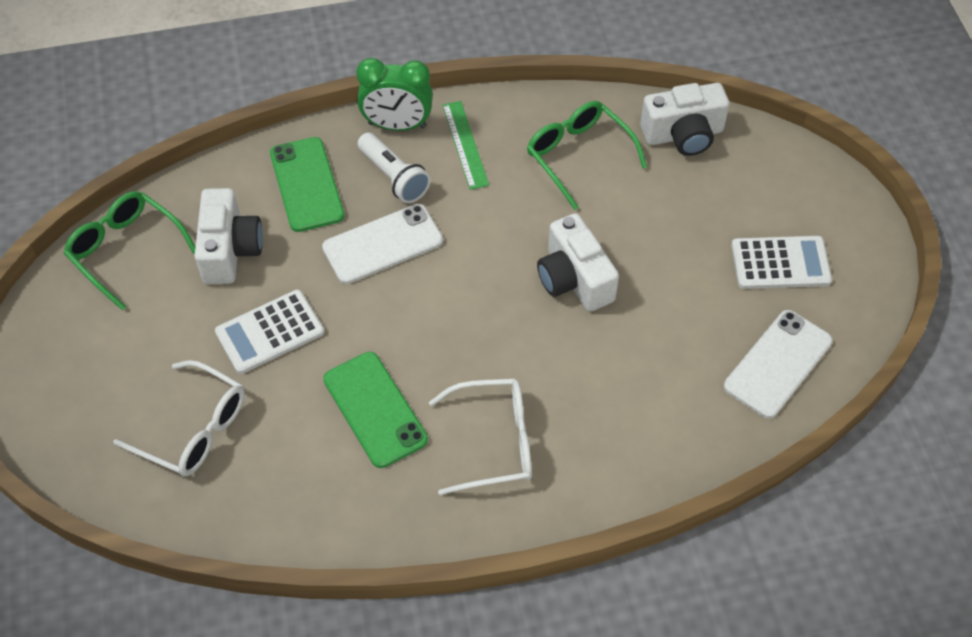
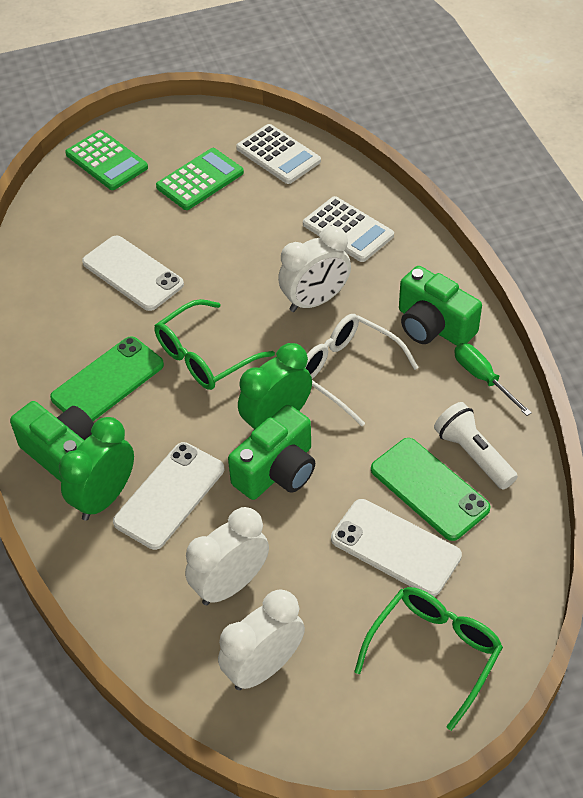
green calculator: none = 0 -> [65,130,148,190] [156,148,244,210] = 2
green camera: none = 0 -> [10,401,94,482] [228,405,315,500] [399,266,482,346] = 3
green clock: [356,58,433,131] = 1 -> [59,417,134,521] [238,343,312,431] = 2
green ruler: [442,101,489,190] = 1 -> none = 0
green screwdriver: none = 0 -> [454,343,532,416] = 1
white camera: [194,188,263,284] [537,213,619,312] [640,83,729,156] = 3 -> none = 0
white clock: none = 0 -> [185,507,269,605] [218,589,305,690] [278,226,351,312] = 3
white glasses: [113,360,245,476] [429,379,532,495] = 2 -> [305,314,419,426] = 1
white phone: [322,204,443,284] [724,310,833,419] = 2 -> [82,236,184,311] [113,442,224,550] [331,499,462,596] = 3

